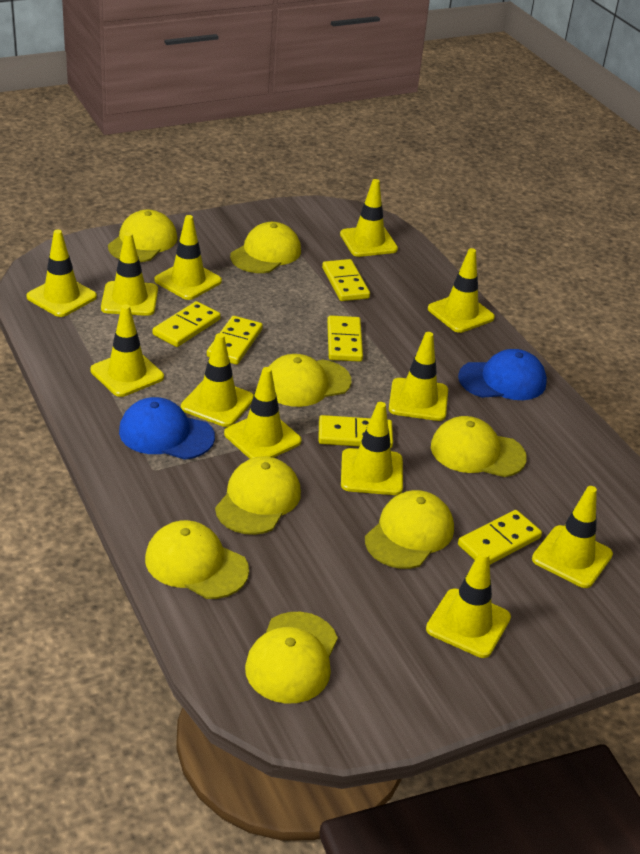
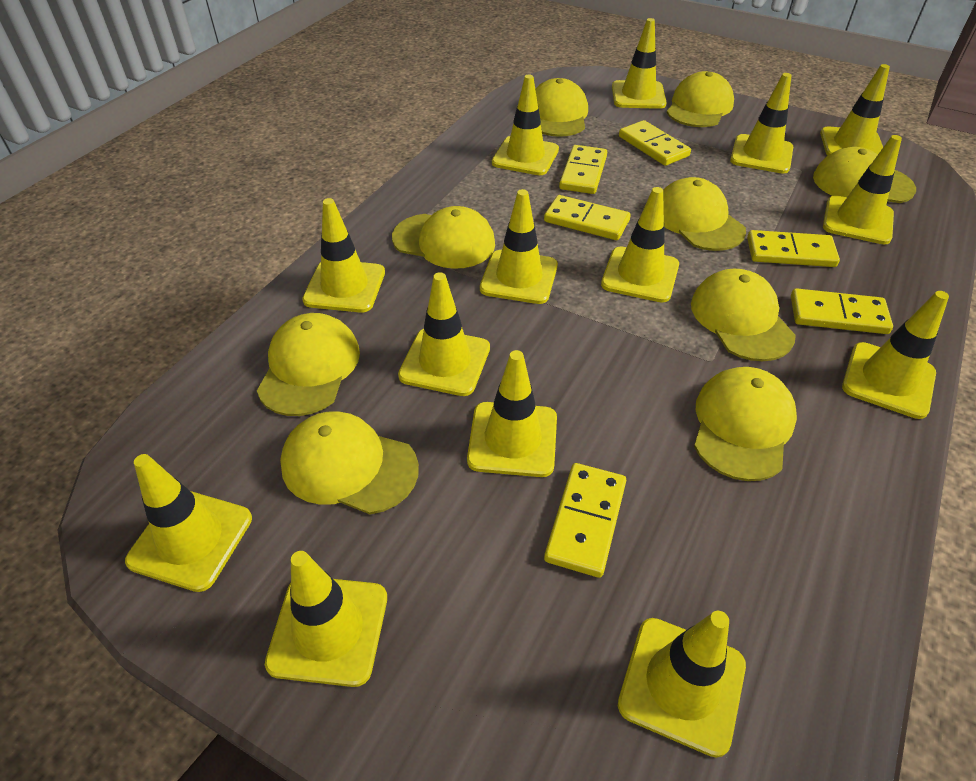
blue cap: [119,397,215,460] [458,349,547,400] = 2 -> none = 0
yellow cap: [108,210,177,262] [145,520,249,599] [215,456,301,535] [230,222,301,273] [245,612,338,704] [269,354,351,407] [365,490,454,569] [431,416,527,477] = 8 -> [257,313,360,416] [280,411,419,514] [392,206,495,269] [535,78,588,137] [663,177,746,251] [667,71,734,127] [691,268,796,361] [694,367,797,481] [813,147,916,203] = 9
yellow traffic cone: [26,230,97,317] [90,304,164,397] [101,232,158,316] [154,215,222,300] [181,333,254,427] [224,367,302,459] [340,179,398,257] [341,402,403,495] [389,332,448,421] [426,550,511,658] [428,248,495,333] [532,486,613,588] = 12 -> [125,454,252,592] [265,551,387,687] [302,198,385,313] [398,272,490,396] [467,350,557,477] [480,189,558,304] [492,74,559,175] [601,187,679,303] [612,18,667,109] [618,611,746,758] [730,73,793,174] [820,64,890,156] [823,135,902,245] [842,291,949,419] = 14

